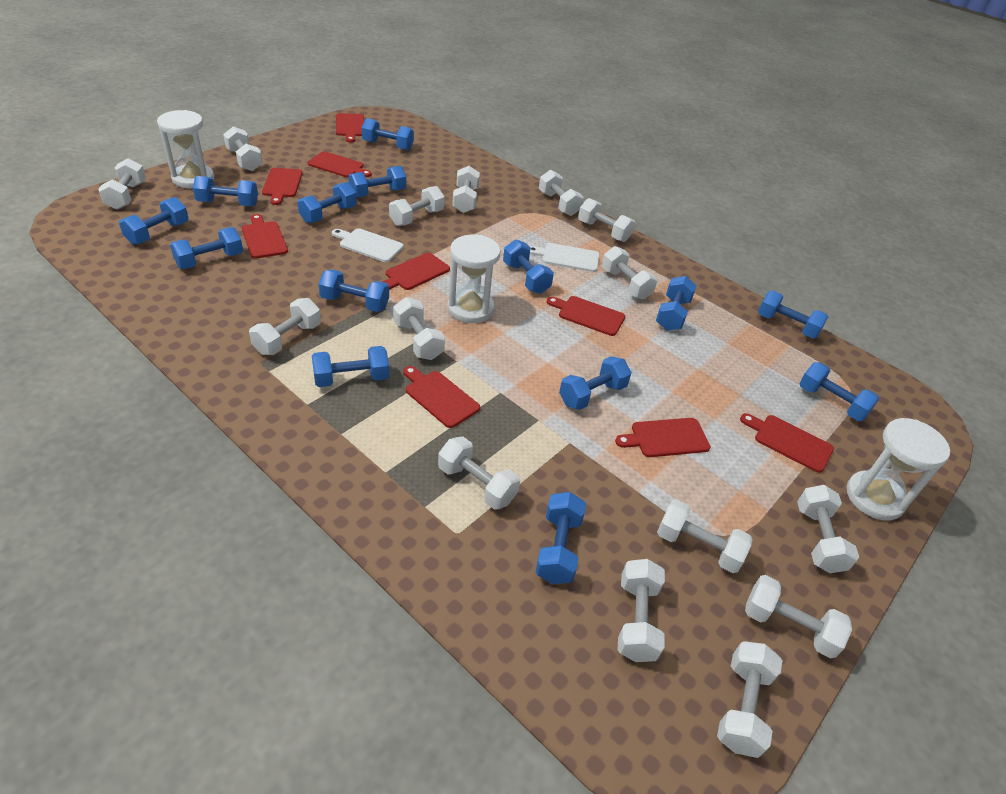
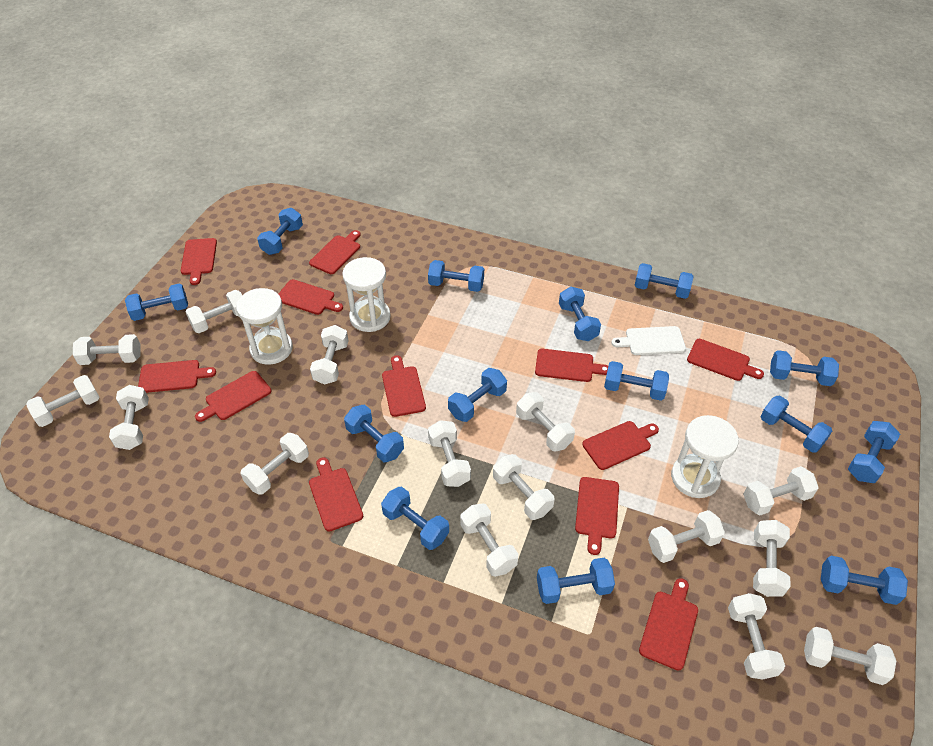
red cutting board: [242,214,288,259] [262,168,303,205] [308,151,372,177] [336,113,364,143] [382,253,450,290] [403,366,480,428] [547,296,625,336] [615,418,711,457] [740,413,834,473] = 9 -> [138,360,216,393] [181,238,217,285] [195,371,272,422] [278,279,343,315] [309,230,361,274] [309,457,363,532] [382,355,426,417] [535,349,608,382] [575,477,619,555] [582,421,659,470] [639,578,698,671] [687,339,764,381] = 12
white cutting board: [332,228,404,262] [529,243,600,272] = 2 -> [611,326,686,355] = 1

